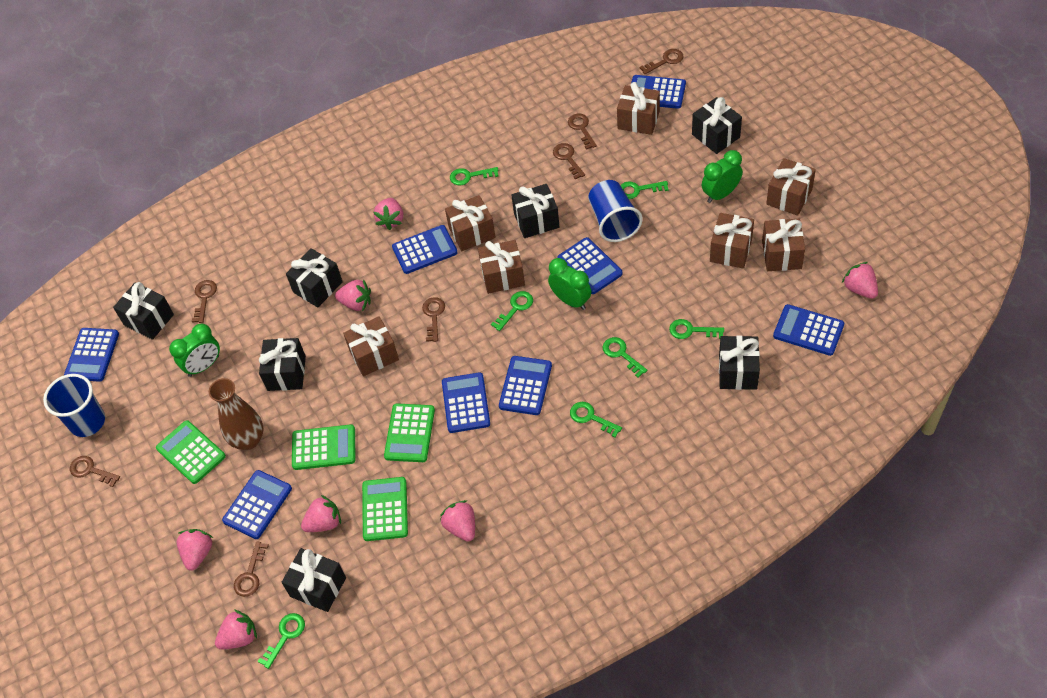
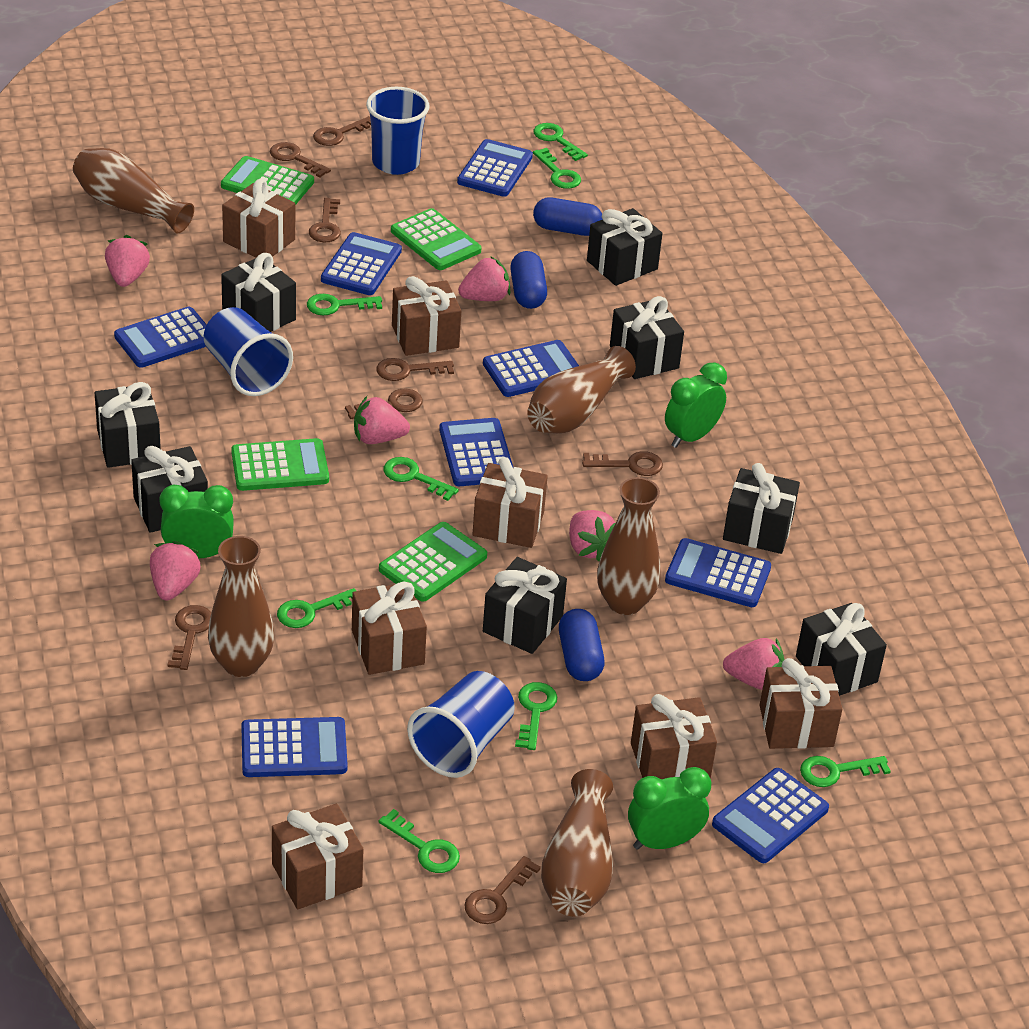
black gift: [113,282,174,340] [259,338,306,391] [282,548,346,612] [286,248,343,308] [511,184,560,238] [692,97,742,154] [719,336,760,390] = 7 -> [95,382,161,468] [131,446,208,533] [221,253,296,332] [483,557,567,654] [587,208,662,286] [610,296,684,379] [723,463,800,554] [796,603,887,696] = 8
blue capsule: none = 0 -> [510,251,547,309] [533,197,603,236] [559,609,604,681] = 3
blue cup: [43,374,105,437] [588,180,643,242] = 2 -> [203,307,293,396] [366,87,430,175] [407,671,515,778] = 3
brown key: [70,456,120,487] [192,280,217,323] [234,541,269,597] [422,297,445,342] [553,143,585,180] [568,114,597,150] [640,49,684,74] = 7 -> [168,605,211,670] [270,142,331,177] [309,198,341,242] [313,116,371,146] [345,389,423,419] [376,358,454,381] [464,856,541,924] [582,451,663,476] = 8
brown vase: [209,378,263,450] = 1 -> [73,148,194,234] [208,536,274,677] [527,346,636,433] [541,769,613,916] [597,477,660,615] = 5
green key: [258,613,305,669] [450,167,499,186] [491,291,533,331] [570,402,622,437] [603,337,647,378] [621,181,669,199] [669,319,724,339] = 7 -> [277,588,356,628] [307,294,382,315] [379,809,460,873] [384,457,459,501] [515,682,557,750] [533,123,588,161] [533,148,581,189] [800,756,891,787] = 8
pink strawberry: [177,529,213,571] [215,609,257,649] [301,495,341,532] [335,279,371,311] [374,198,403,230] [440,500,475,542] [842,262,878,299] = 7 -> [105,235,150,287] [150,541,201,601] [354,396,410,444] [458,256,510,301] [569,510,616,561] [723,638,785,690] = 6

